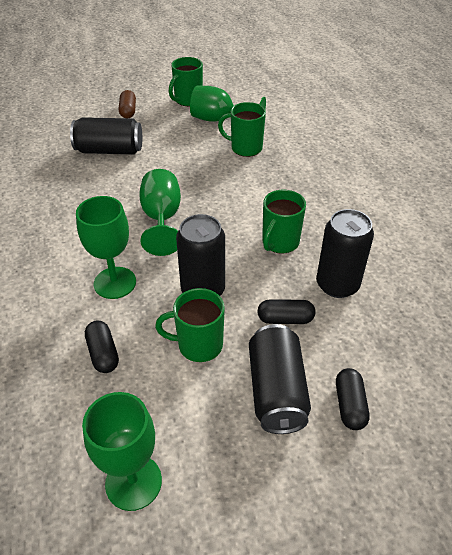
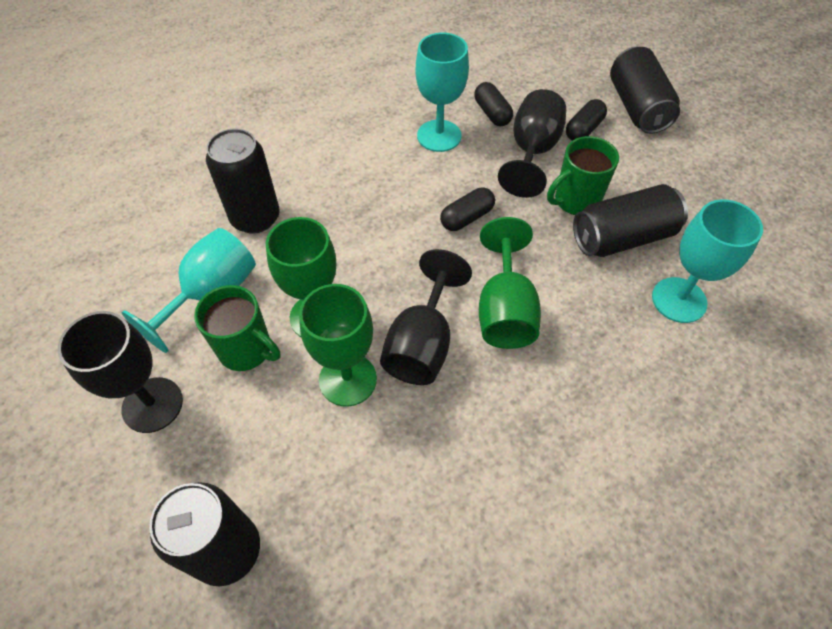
black goblet: none = 0 -> [58,311,183,433] [380,249,472,385] [498,89,566,198] = 3
brown capsule: [119,90,136,118] = 1 -> none = 0
green goblet: [76,196,136,299] [82,392,162,511] [139,169,181,256] [190,85,266,122] = 4 -> [266,217,336,337] [299,284,377,407] [479,217,541,349] = 3
green mug: [155,288,225,362] [169,57,203,106] [218,102,266,157] [262,190,306,254] = 4 -> [194,285,280,371] [547,136,619,215] = 2
turquoise goblet: none = 0 -> [122,228,256,353] [416,33,469,152] [652,199,763,323] = 3

